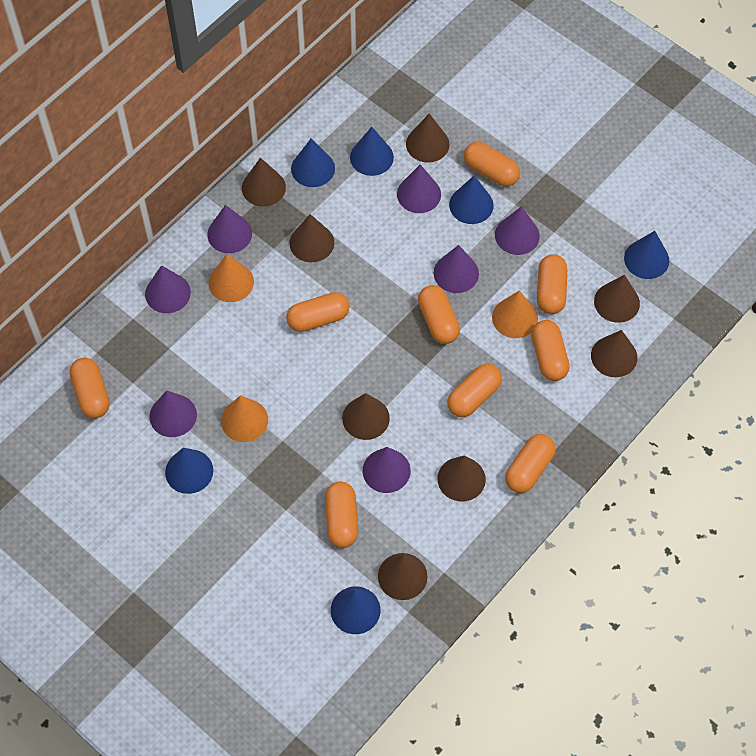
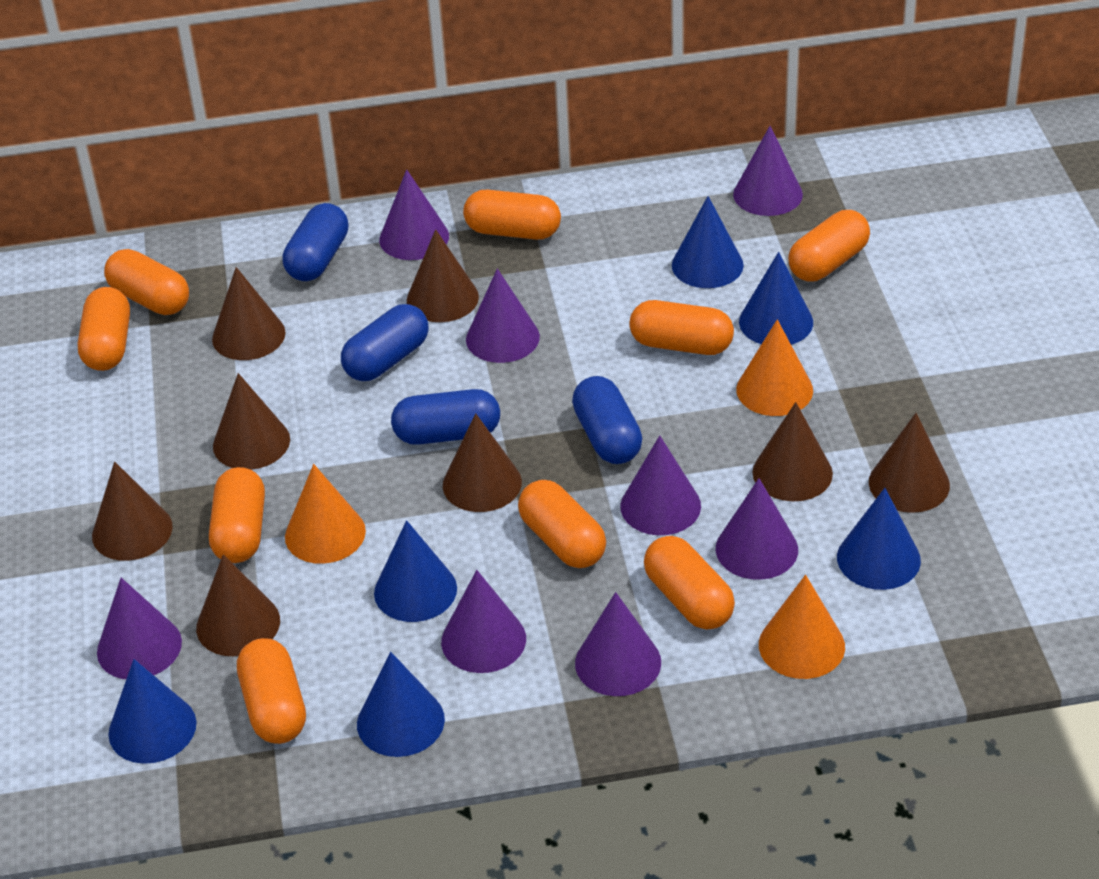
blue capsule: none = 0 -> [282,203,348,281] [341,304,428,381] [391,389,500,445] [572,376,642,464] = 4
purple cone: [145,265,191,313] [149,391,197,437] [207,205,252,253] [363,447,411,493] [397,164,441,213] [434,245,479,293] [495,206,540,255] = 7 -> [97,578,182,679] [379,169,449,260] [441,570,526,673] [466,268,540,363] [575,592,661,696] [620,435,701,535] [716,478,798,580] [733,126,803,216] = 8

